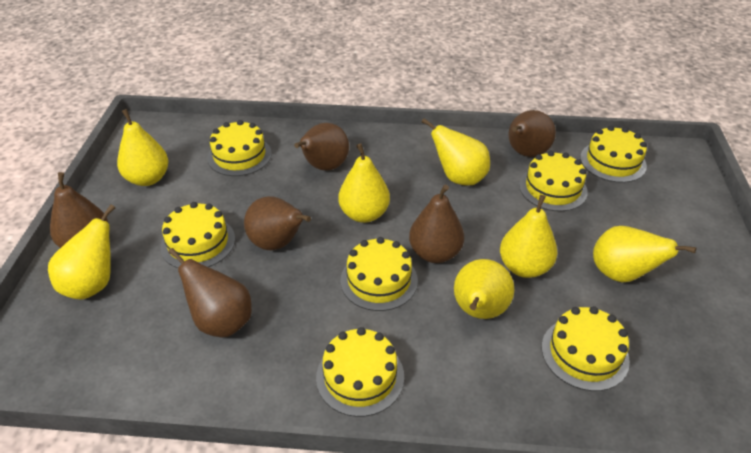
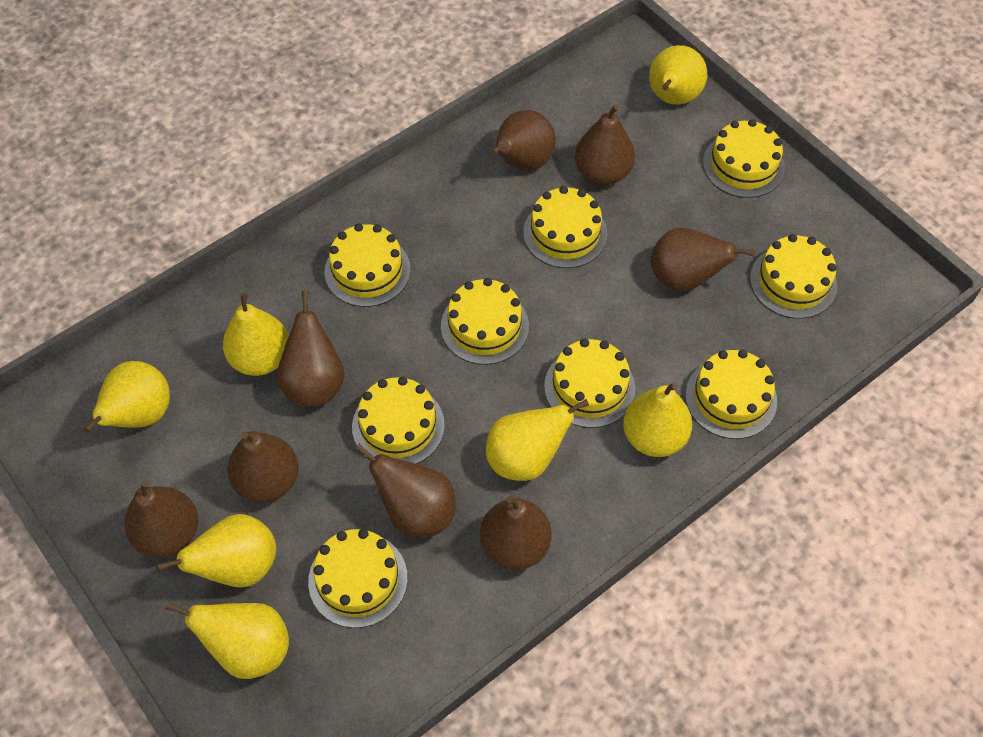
brown pear: [50,172,109,248] [168,248,252,337] [244,196,311,250] [294,123,349,171] [409,185,464,263] [508,110,556,157] = 6 -> [124,480,198,558] [227,431,298,503] [277,290,345,407] [355,444,456,537] [480,496,552,570] [491,110,556,171] [575,104,635,185] [651,228,755,291] = 8
yellow cake: [161,202,235,268] [207,120,272,176] [316,327,404,417] [341,237,418,311] [519,151,588,211] [542,306,630,391] [580,126,647,183] = 7 -> [308,529,408,628] [324,223,410,307] [352,377,445,464] [441,278,529,365] [523,186,607,268] [544,338,635,428] [685,350,777,439] [703,119,785,198] [750,234,837,319] = 9

